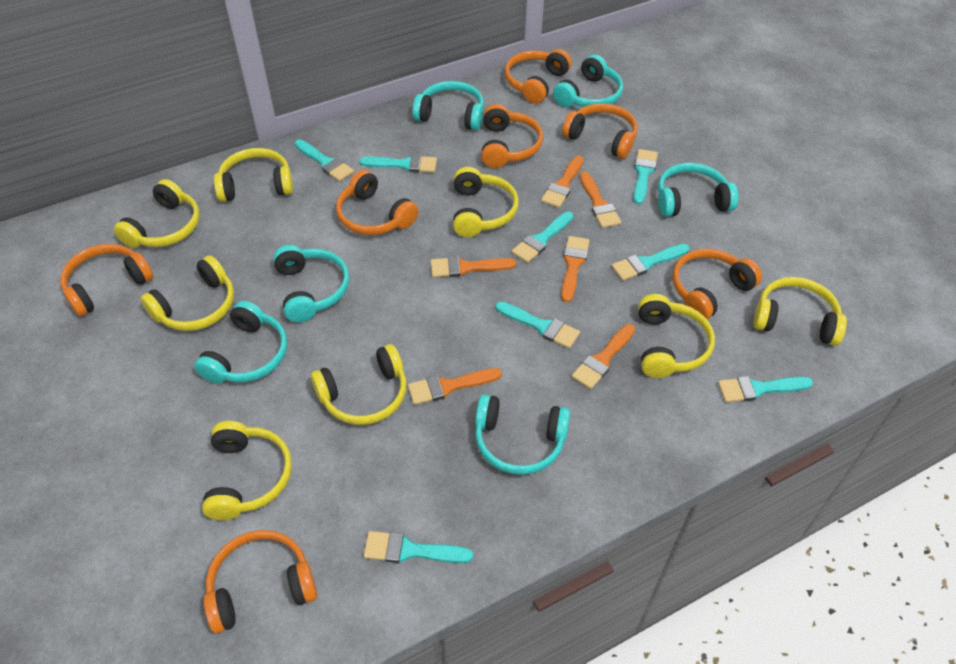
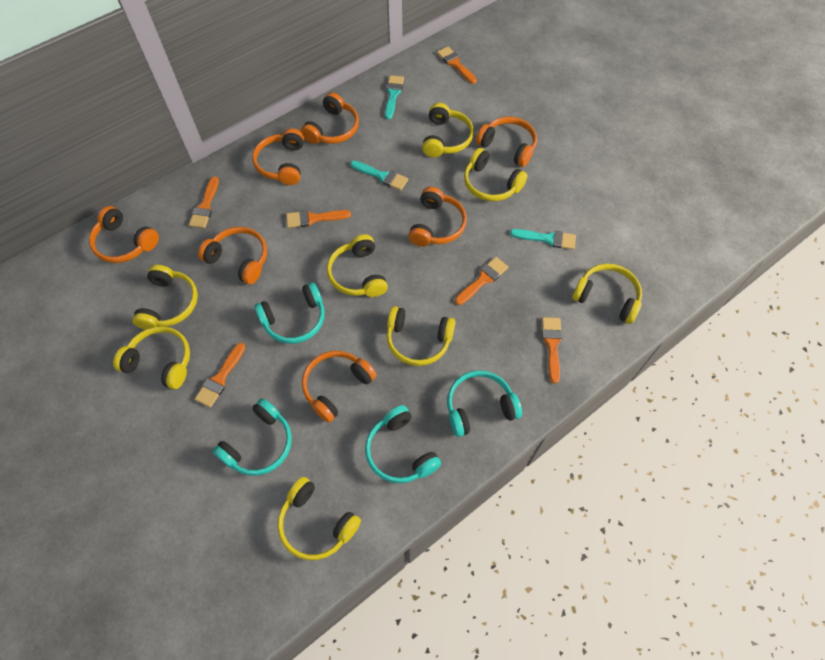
turquoise brush: [295,139,354,182] [360,155,437,173] [363,531,473,563] [495,301,580,349] [512,212,573,263] [612,244,690,281] [633,149,658,205] [718,376,813,402] = 8 -> [350,161,408,191] [385,75,404,119] [510,229,576,250] = 3
turquoise headphones: [194,301,288,384] [273,245,350,322] [412,81,484,130] [475,394,570,475] [553,55,623,107] [658,163,738,217] = 6 -> [212,398,292,476] [254,282,324,344] [365,405,441,483] [447,370,522,437] = 4

